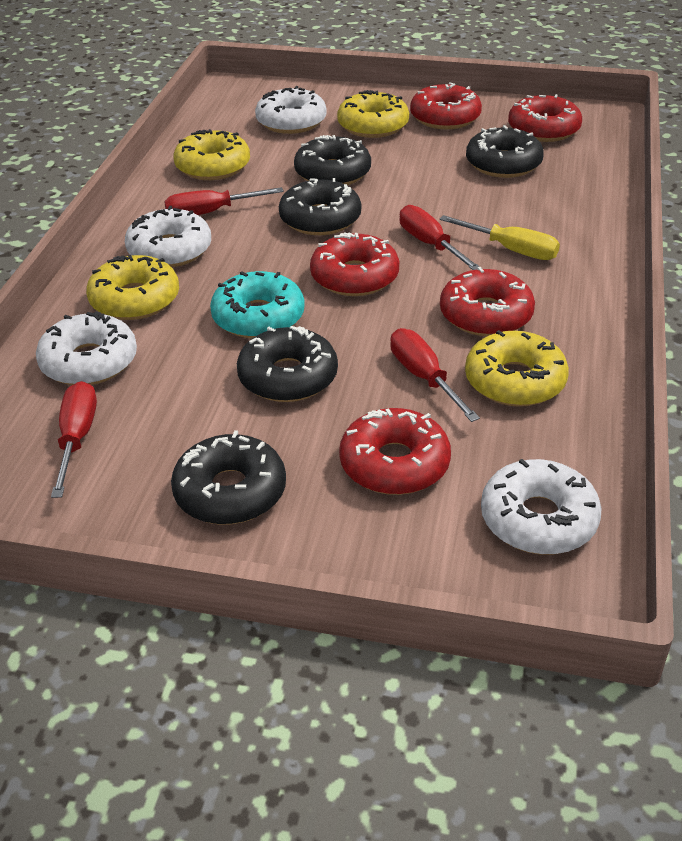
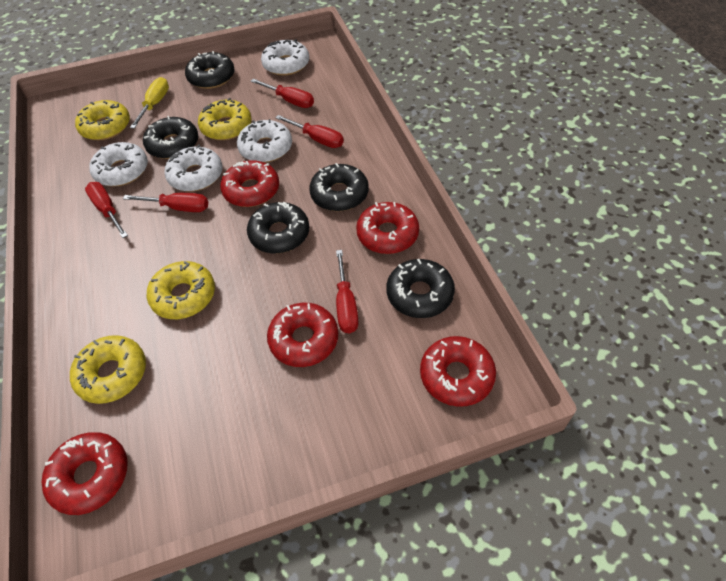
red screwdriver: [51,381,97,498] [164,187,284,215] [390,328,480,422] [399,205,480,270] = 4 -> [85,182,128,238] [123,193,208,212] [251,79,314,108] [275,115,344,148] [336,250,359,333] = 5
turquoise donut: [210,271,305,338] = 1 -> none = 0

